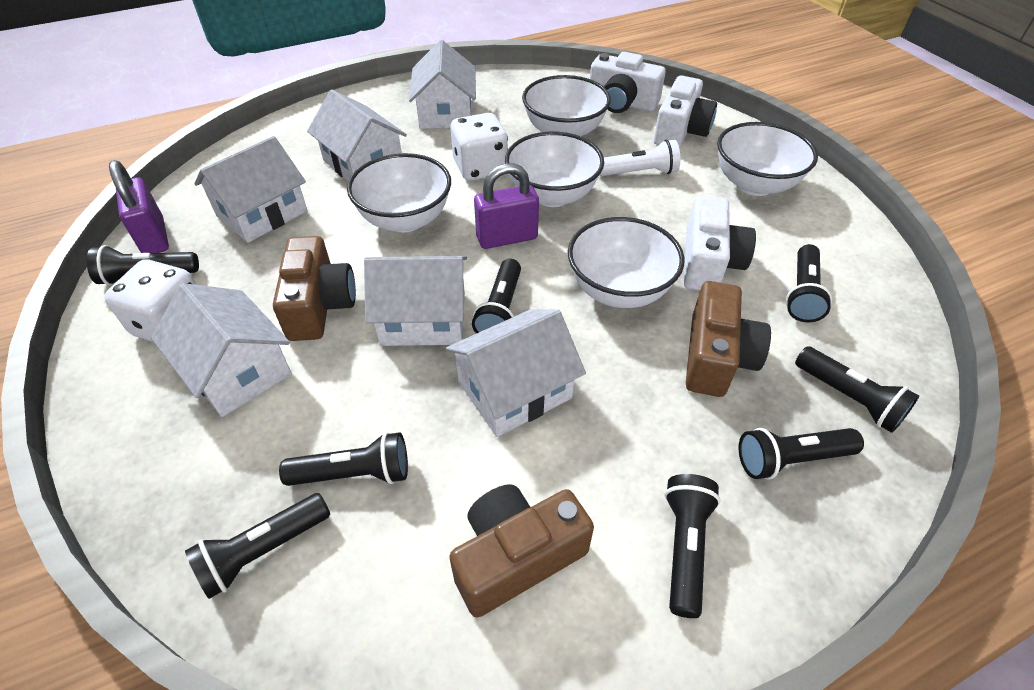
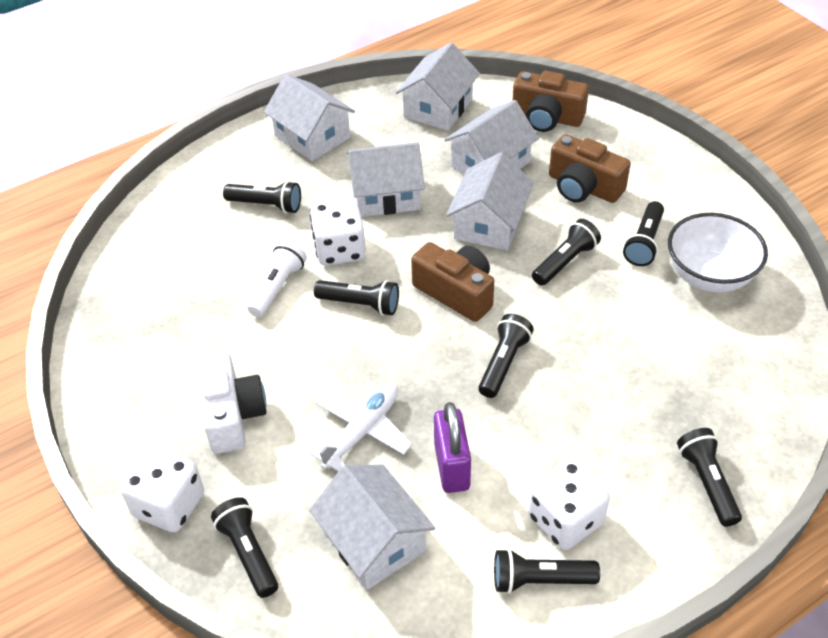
purple padlock: [109,160,169,253] [474,163,539,249] = 2 -> [434,402,471,493] = 1
white bowl: [347,153,451,232] [505,132,604,207] [522,75,611,136] [568,217,685,308] [717,122,818,196] = 5 -> [668,213,768,292] = 1
white camera: [590,52,666,113] [654,76,717,148] [684,195,756,291] = 3 -> [197,352,266,454] = 1
white dice: [104,259,197,342] [450,113,508,181] = 2 -> [121,447,204,532] [310,199,366,266] [528,459,610,550] = 3
white plane: none = 0 -> [308,383,412,472] = 1

